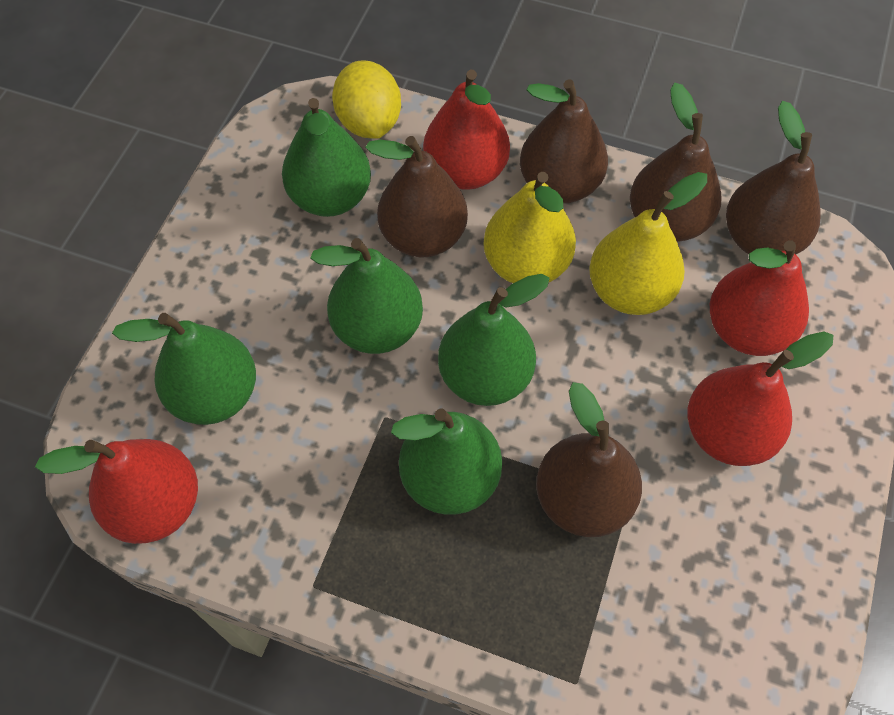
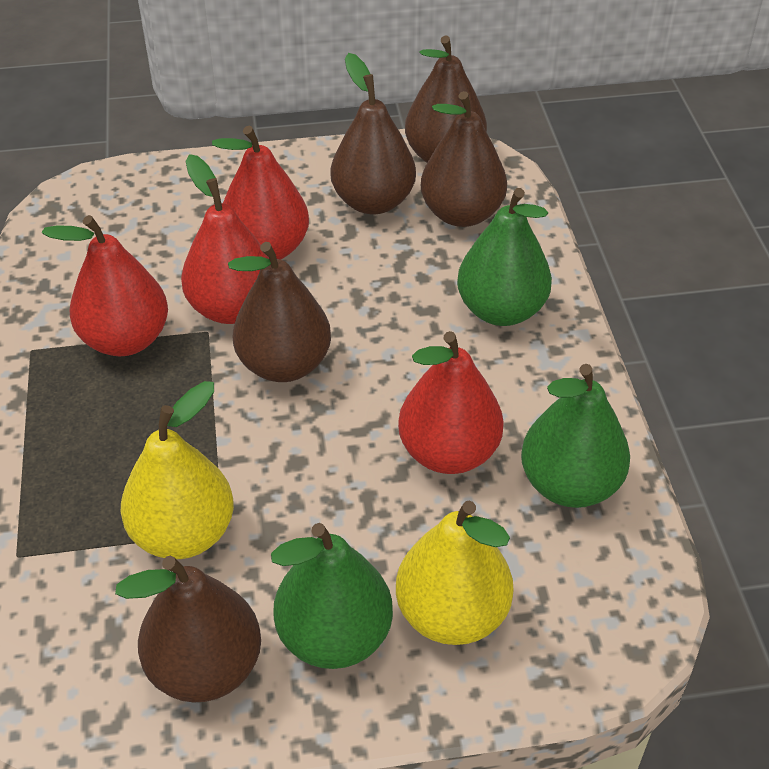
green pear: [112,313,256,425] [282,98,371,217] [310,238,423,354] [391,408,502,515] [438,274,550,406] = 5 -> [271,523,393,669] [457,188,552,326] [521,364,630,508] = 3
yellow lemon: [332,60,401,139] = 1 -> none = 0

